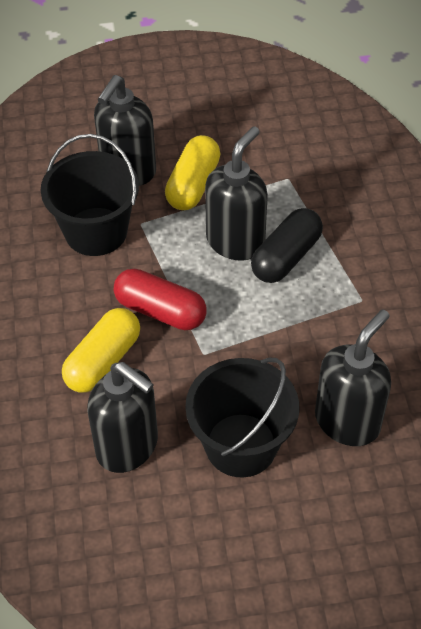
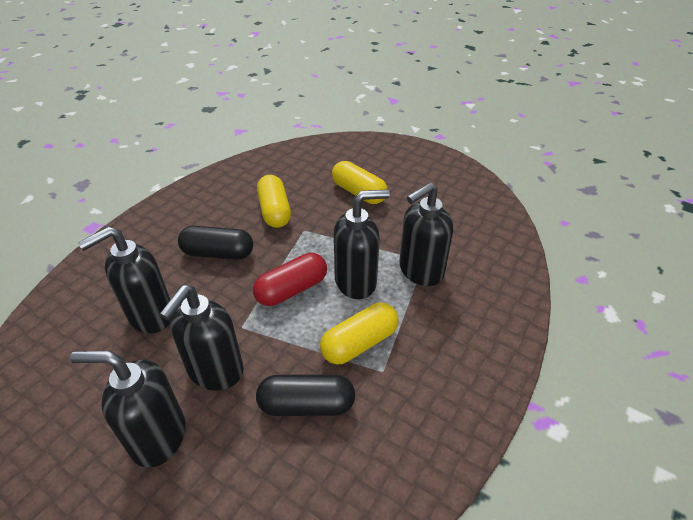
black bucket: [41,134,139,256] [185,357,299,477] = 2 -> none = 0
black capsule: [251,208,323,283] = 1 -> [178,226,253,260] [256,374,355,416] = 2
black soap dispenser: [87,362,158,473] [94,75,156,186] [205,126,268,261] [315,309,391,446] = 4 -> [70,351,186,468] [78,227,170,334] [159,285,244,391] [334,189,390,299] [399,182,453,286] = 5
yellow capsule: [62,308,140,393] [165,135,220,210] = 2 -> [257,175,291,228] [320,303,399,364] [332,161,387,204] = 3

